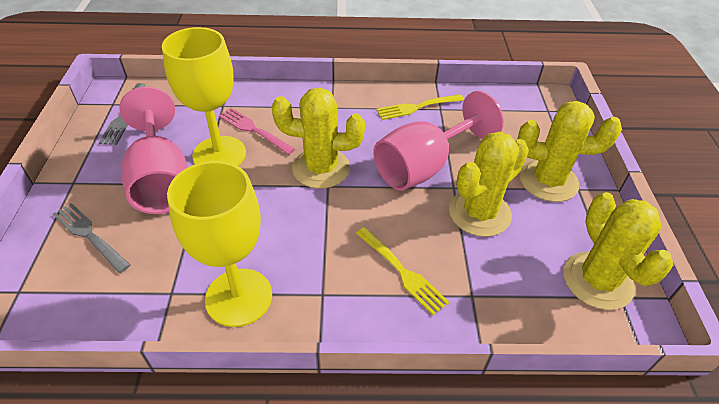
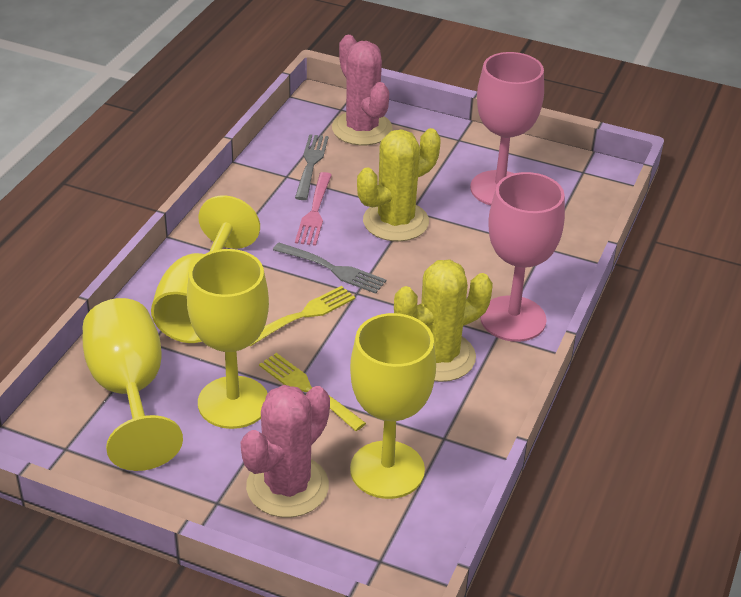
pink cactus: none = 0 -> [241,385,330,517] [332,35,392,145] = 2
yellow cactus: [272,88,365,189] [449,132,529,237] [517,101,622,202] [563,192,673,310] = 4 -> [357,128,441,241] [394,260,493,382] = 2
yellow goblet: [162,27,246,166] [167,161,272,327] = 2 -> [83,298,183,471] [151,195,260,343] [187,249,269,429] [350,313,436,499] = 4

